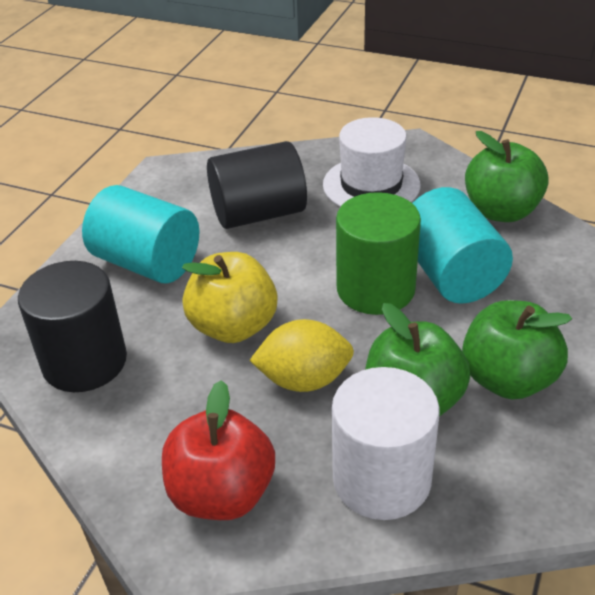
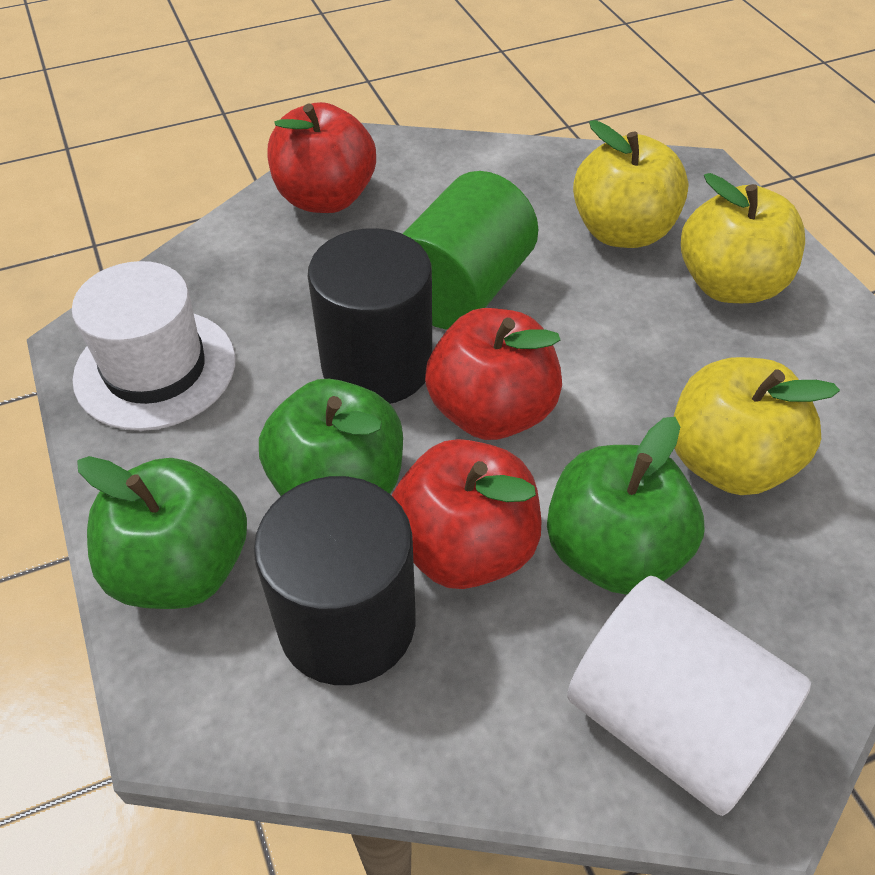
red apple: [162,380,275,520] = 1 -> [268,102,376,213] [392,439,542,589] [425,308,562,440] = 3
turquoise cylinder: [82,185,199,283] [412,187,513,304] = 2 -> none = 0
yellow apple: [182,252,277,343] = 1 -> [573,120,689,248] [674,357,840,495] [681,173,805,303] = 3
yellow lemon: [249,319,354,392] = 1 -> none = 0

